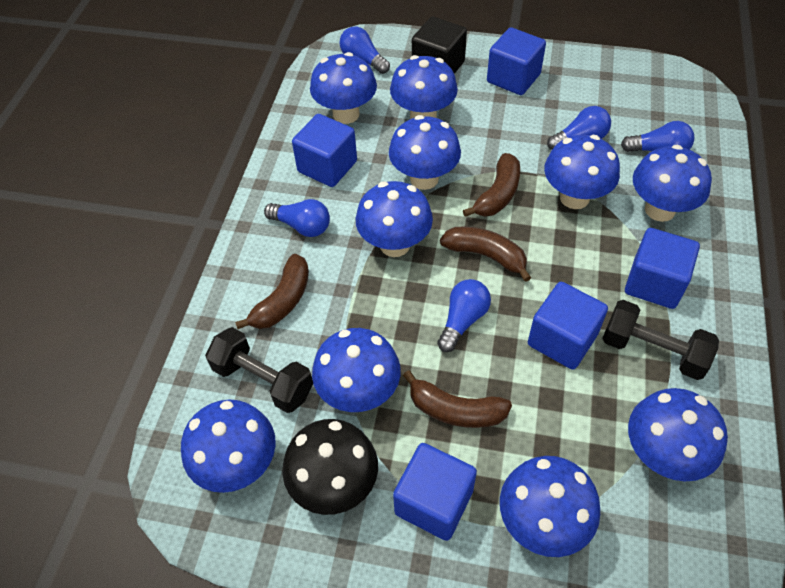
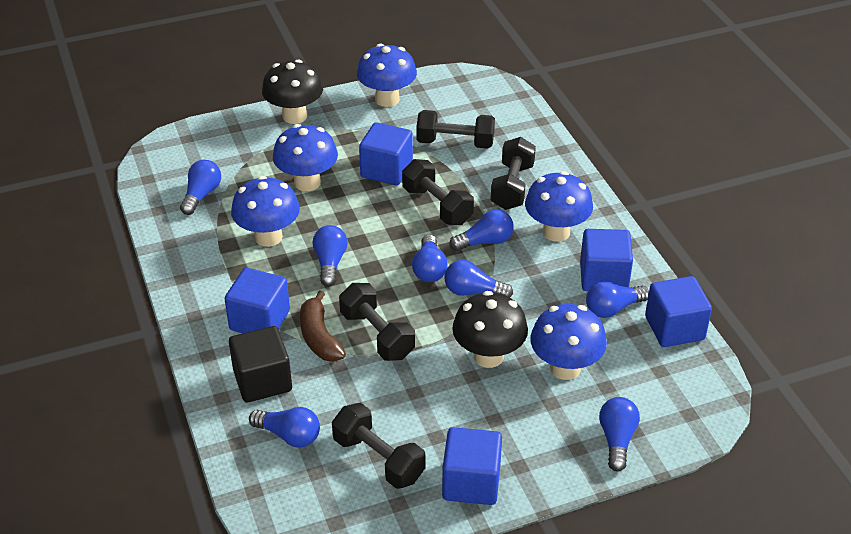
black dumbbell: [205,327,313,413] [602,300,719,380] = 2 -> [332,403,426,489] [339,283,415,361] [402,159,474,225] [416,110,495,149] [491,137,536,210] = 5
black mushroom: [282,419,378,515] = 1 -> [262,60,323,124] [452,291,528,368] = 2
blue light bulb: [264,199,330,237] [340,27,390,74] [437,279,491,352] [547,106,611,150] [621,121,694,152] = 5 -> [180,160,221,215] [249,407,320,448] [313,225,348,287] [412,234,448,282] [444,260,513,297] [450,209,514,251] [586,281,649,318] [599,397,640,471] = 8
blue mushroom: [181,400,276,493] [310,52,377,124] [312,328,401,412] [356,181,433,257] [389,115,461,190] [390,55,458,119] [500,456,600,557] [544,135,620,209] [628,388,728,481] [633,145,712,222] = 10 -> [231,176,300,247] [273,124,338,191] [357,43,417,107] [525,171,593,242] [530,304,607,380] = 5
brown banana: [235,254,309,329] [403,370,512,428] [440,227,531,282] [463,153,520,217] = 4 -> [300,291,346,362] = 1

